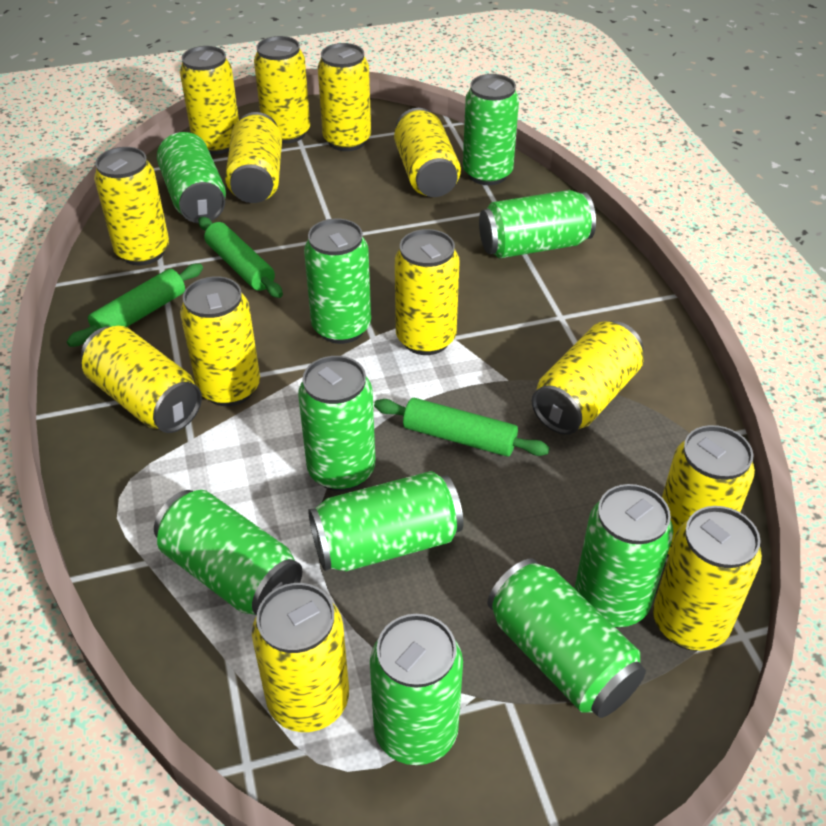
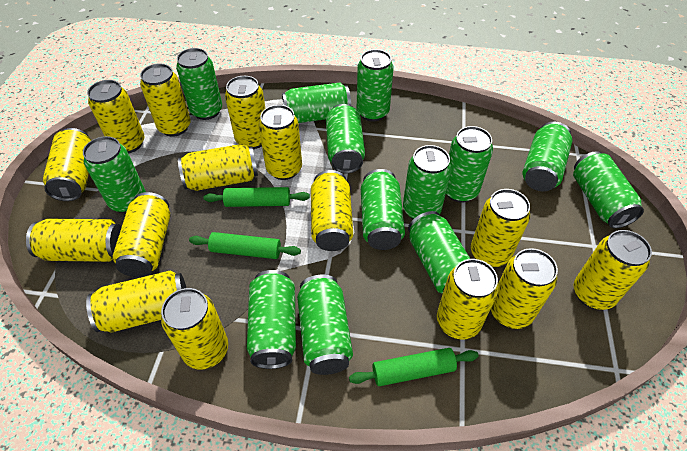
green can: [154,490,302,615] [157,132,226,223] [298,356,376,491] [304,218,371,344] [308,471,464,571] [370,614,463,765] [463,74,519,185] [479,190,596,258] [487,559,646,718] [575,484,673,628] = 10 -> [83,136,146,213] [176,48,222,120] [247,270,296,369] [282,82,351,123] [297,275,353,375] [326,104,365,174] [357,49,394,121] [361,169,405,250] [403,145,452,219] [408,211,470,294] [446,126,493,203] [522,122,572,191] [573,151,644,228] = 13
yellow can: [81,326,202,433] [94,147,169,265] [180,46,239,154] [180,276,260,406] [225,112,282,203] [252,583,349,732] [254,36,310,144] [318,43,371,151] [394,108,461,197] [395,229,460,355] [532,321,644,435] [653,506,762,651] [662,425,755,556] = 13 -> [26,219,122,262] [43,128,91,201] [86,270,186,332] [87,80,145,153] [112,192,170,277] [140,63,191,137] [161,288,228,369] [178,144,258,191] [225,76,266,149] [259,105,302,180] [311,170,353,251] [437,259,499,340] [471,189,530,267] [491,248,558,329] [574,230,652,310] = 15

